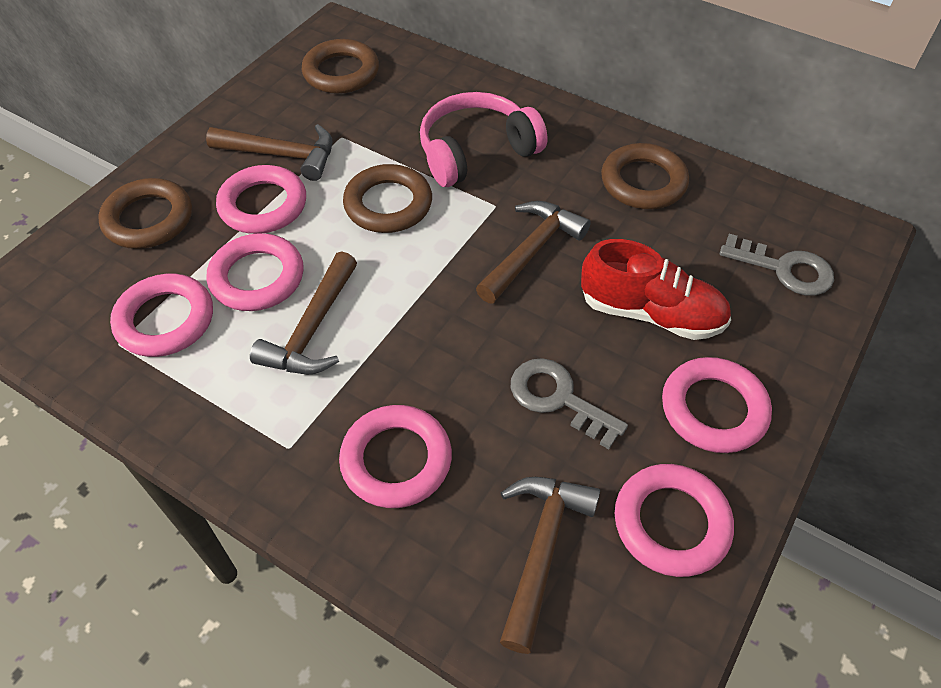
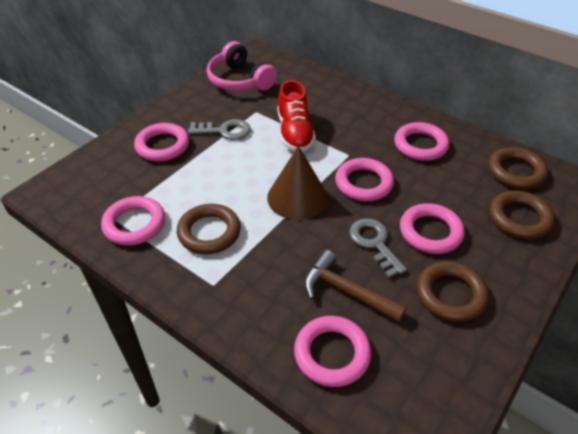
brown cone: none = 0 -> [267,146,328,220] = 1
brown hammer: [206,124,333,181] [250,251,357,374] [476,201,591,303] [500,477,600,654] = 4 -> [304,250,407,323] = 1

